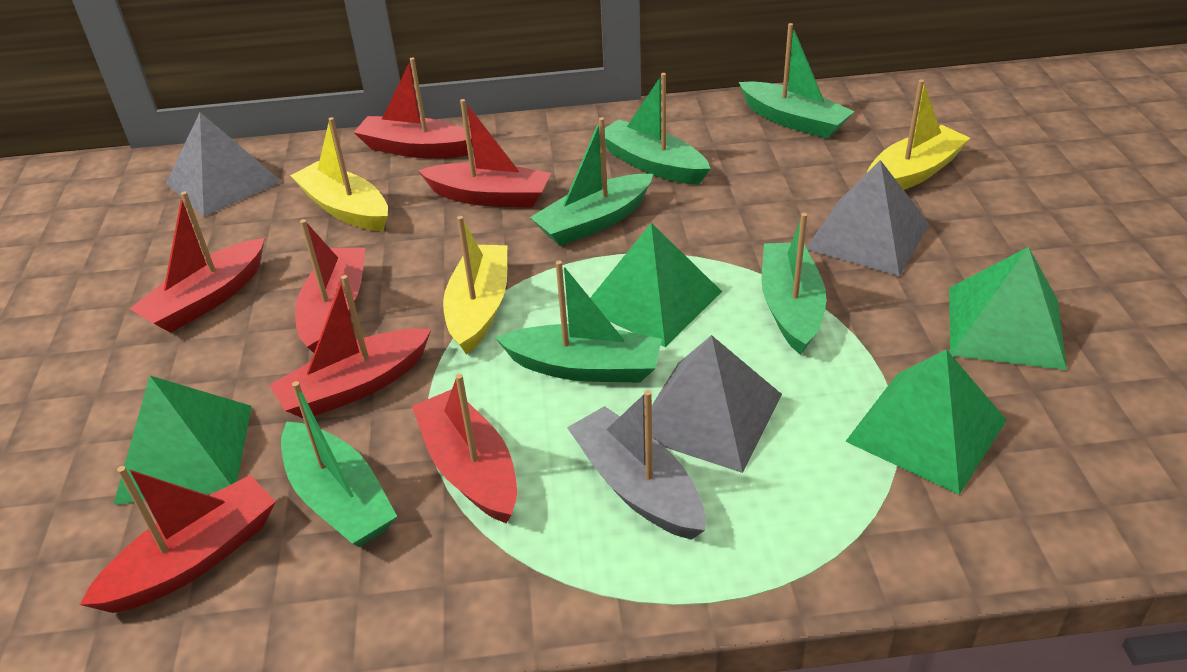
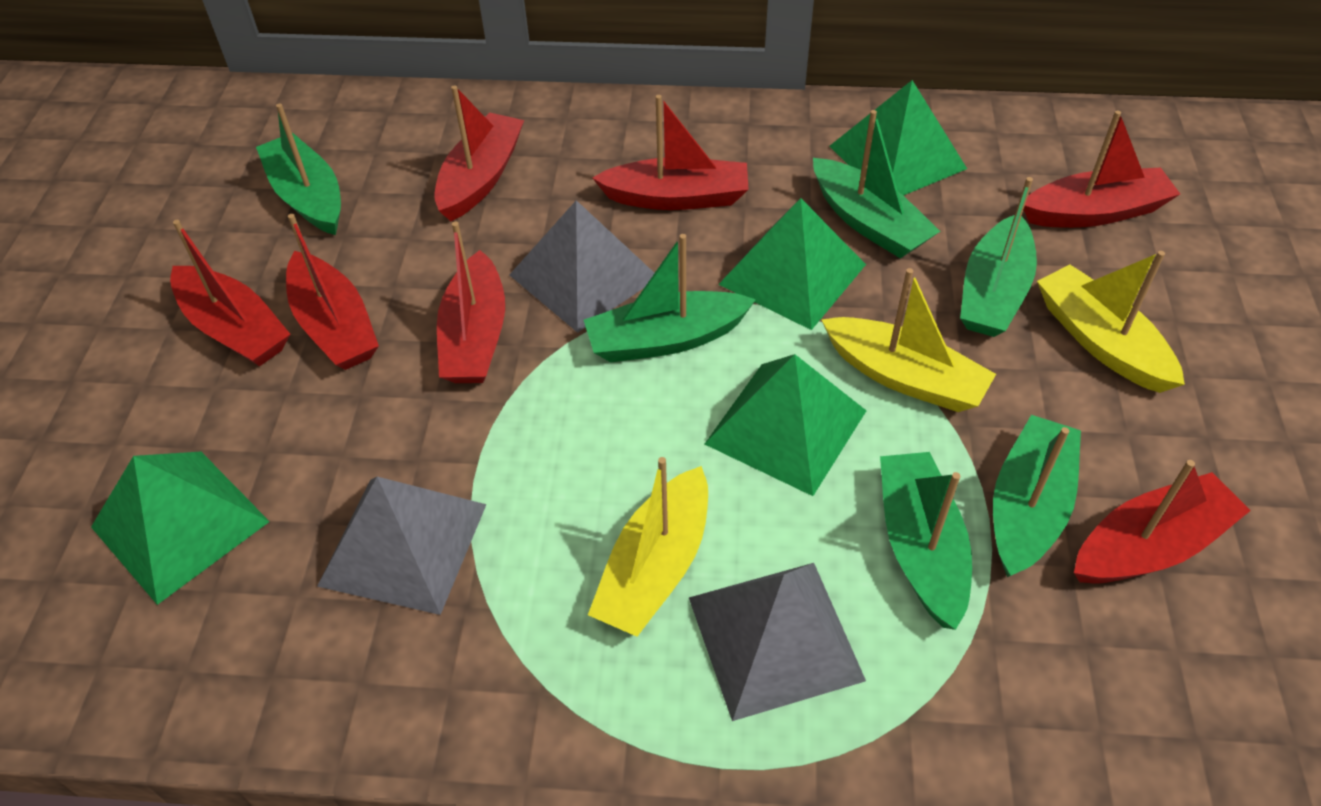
grey boat: [567,390,705,540] = 1 -> none = 0

